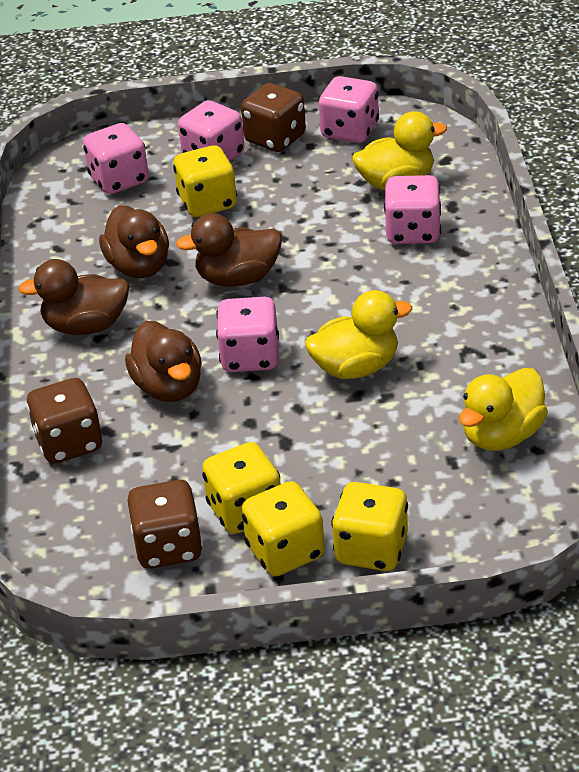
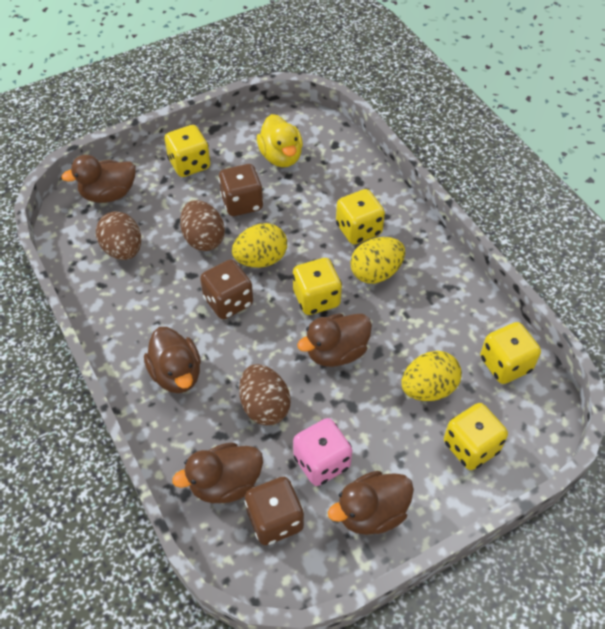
brown duck: [18,259,130,335] [99,205,169,278] [125,321,202,402] [176,213,282,287] = 4 -> [61,155,136,203] [144,327,201,393] [172,442,263,503] [297,314,372,367] [328,471,414,535] = 5
brown egg: none = 0 -> [96,211,141,260] [180,200,225,251] [239,364,291,425] = 3
pink dice: [83,123,149,194] [178,100,244,162] [216,297,279,372] [319,76,379,143] [384,175,441,244] = 5 -> [293,418,352,486] = 1
yellow dice: [173,145,237,217] [202,442,281,534] [242,481,325,576] [331,482,408,571] = 4 -> [165,125,210,177] [292,258,342,315] [336,189,385,244] [444,403,508,470] [480,322,541,384] = 5
yellow duck: [305,290,412,379] [352,111,447,191] [459,368,548,451] = 3 -> [257,114,303,167] = 1
yellow egg: none = 0 -> [232,223,287,268] [350,237,405,284] [401,351,462,401] = 3

